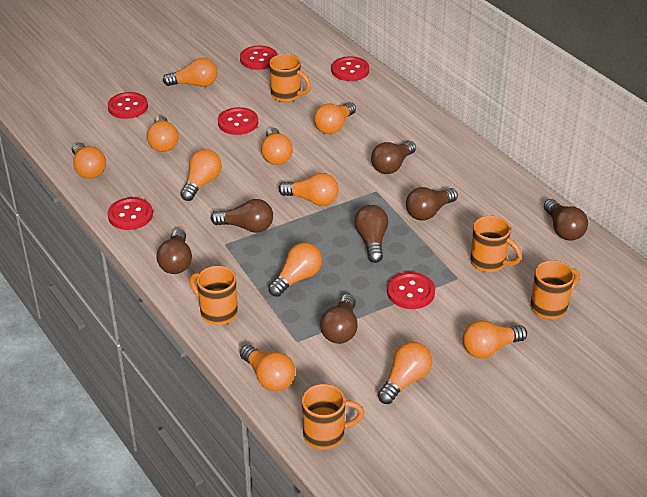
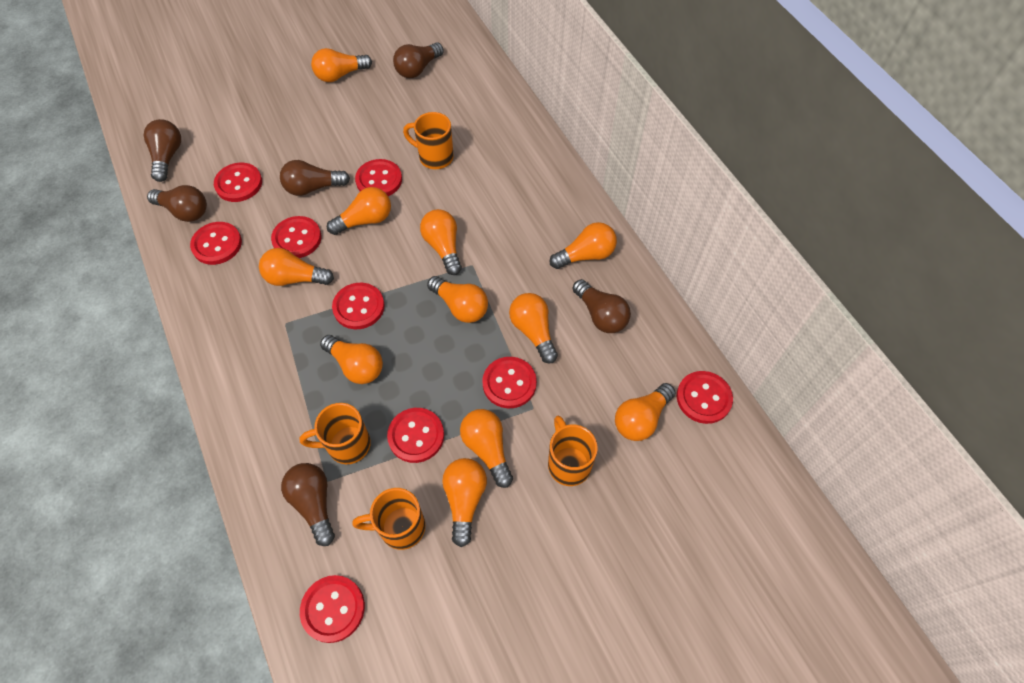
brown light bulb: [156,229,192,274] [211,199,273,233] [320,294,358,344] [354,205,388,263] [371,141,416,174] [406,187,458,221] [544,199,588,241] = 7 -> [144,119,181,182] [147,185,207,222] [280,160,350,196] [281,463,335,546] [393,42,444,78] [572,279,631,333] = 6
orange mug: [189,266,238,325] [269,54,311,102] [302,384,364,450] [470,216,522,272] [530,260,580,319] = 5 -> [300,403,371,464] [352,488,425,550] [403,112,454,169] [548,416,598,486] = 4
red button: [108,92,148,119] [108,197,153,230] [218,107,258,135] [240,46,277,70] [331,56,369,81] [387,272,435,309] = 6 -> [190,222,242,265] [214,163,262,202] [271,216,321,258] [300,575,365,643] [332,283,384,329] [355,159,402,196] [387,408,444,463] [482,357,537,408] [677,371,733,424] = 9

